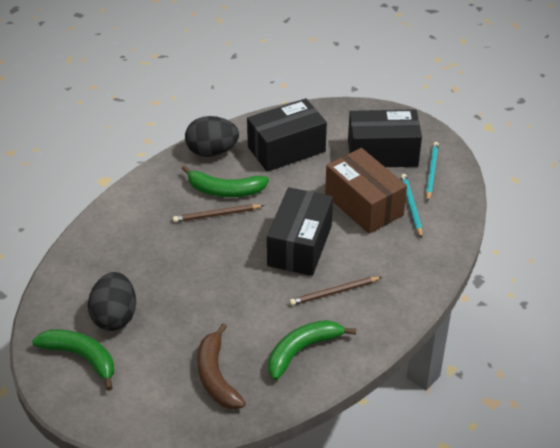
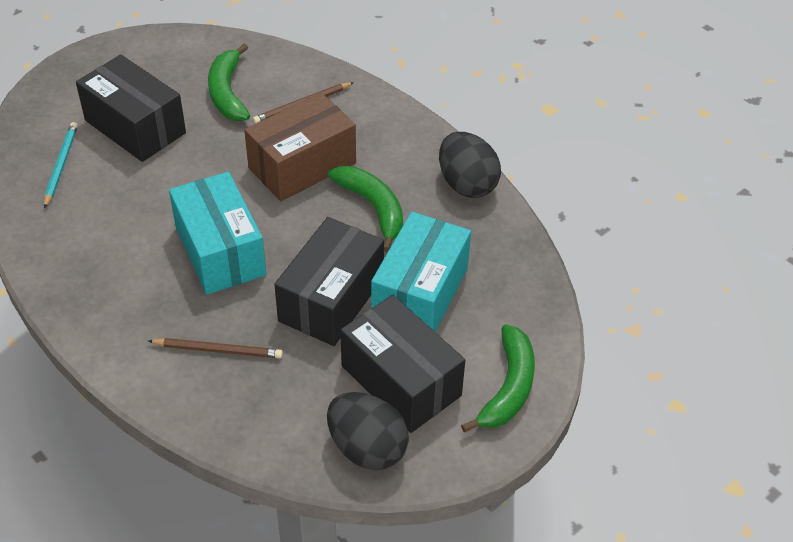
brown banana: [197,323,246,409] = 1 -> none = 0
turquoise box: none = 0 -> [169,172,267,295] [371,212,471,332] = 2
turquoise pencil: [401,174,422,238] [426,142,439,201] = 2 -> [44,122,78,209] = 1

